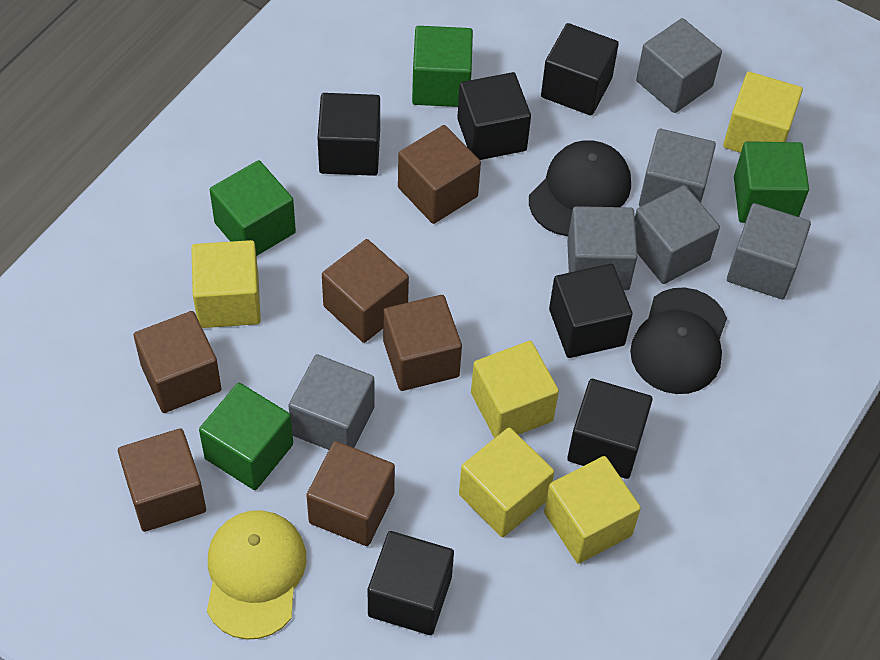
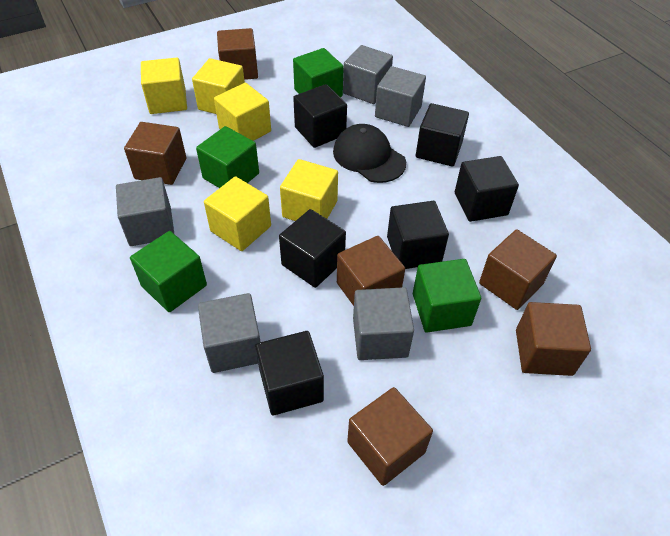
black cap: [529,140,631,236] [630,288,727,394] = 2 -> [333,124,406,183] = 1
grey cube: [288,354,375,450] [567,206,637,290] [635,185,720,284] [636,18,722,113] [639,129,716,207] [727,203,811,299] = 6 -> [116,177,174,246] [198,293,260,373] [343,45,393,104] [353,287,414,360] [375,66,426,127] = 5
yellow cap: [207,510,306,640] = 1 -> none = 0

